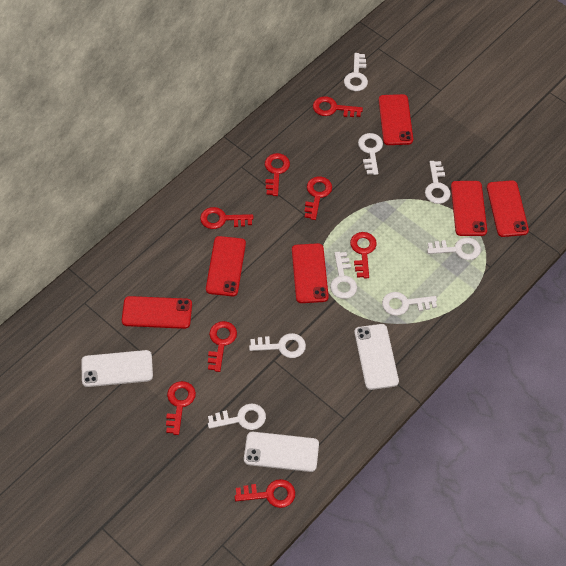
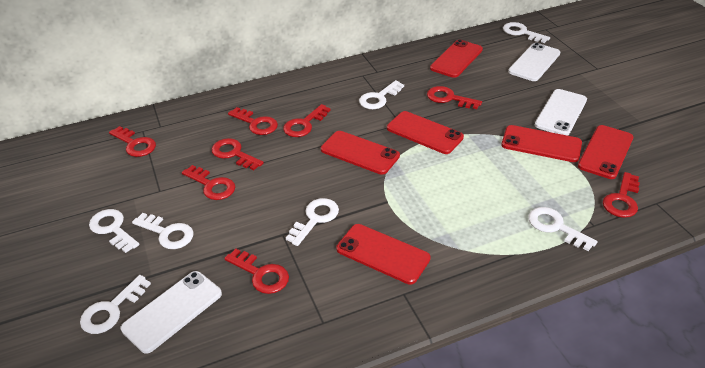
white key: [208,404,266,430] [249,333,306,358] [330,252,357,299] [344,53,368,91] [358,133,383,175] [382,292,437,316] [425,161,451,204] [427,237,481,260] = 8 -> [80,275,151,334] [89,209,139,253] [132,213,194,249] [286,198,339,246] [359,80,404,109] [503,22,550,43] [528,207,598,251] = 7

